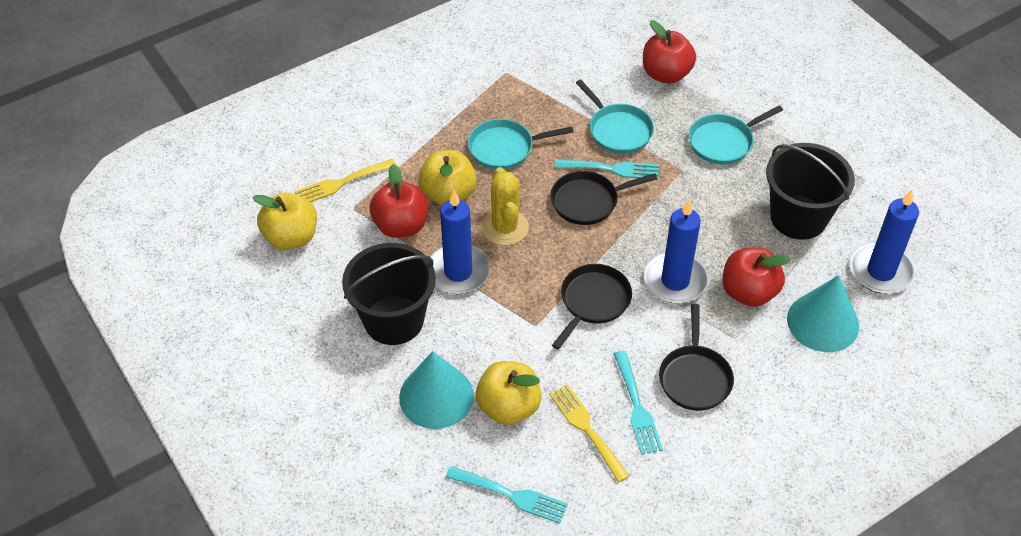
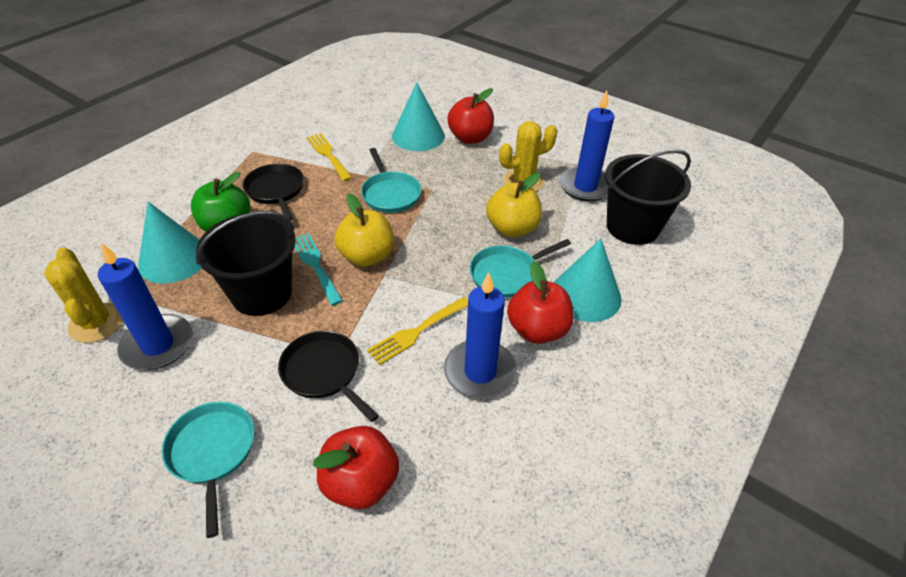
black pan: [550,171,657,225] [552,264,632,350] [659,304,734,411] = 3 -> [243,164,304,221] [278,331,379,422] = 2
green apple: none = 0 -> [191,172,250,232] = 1
turquoise cone: [399,351,474,429] [787,275,859,352] = 2 -> [138,202,202,284] [392,83,445,151] [554,239,622,322] = 3
turquoise fork: [446,466,568,524] [555,160,659,180] [614,351,663,455] = 3 -> [295,233,343,306] = 1
yellow apple: [252,192,317,250] [418,150,477,205] [476,361,542,425] = 3 -> [334,193,394,267] [486,173,542,237] = 2
yellow cactus: [482,167,529,246] = 1 -> [44,248,123,343] [499,121,557,192] = 2

